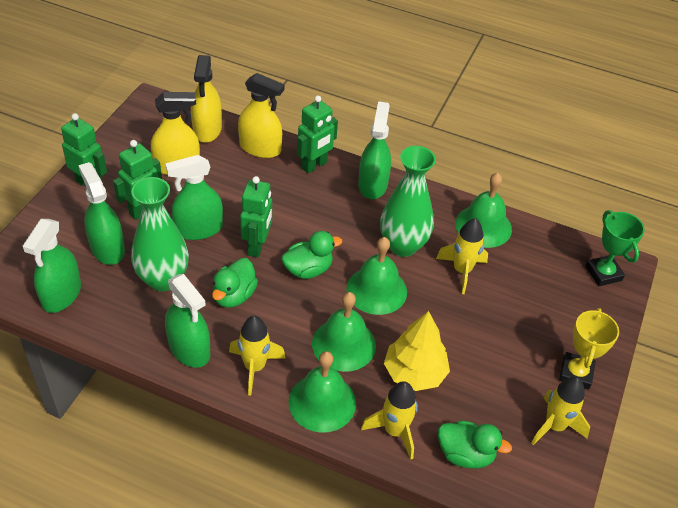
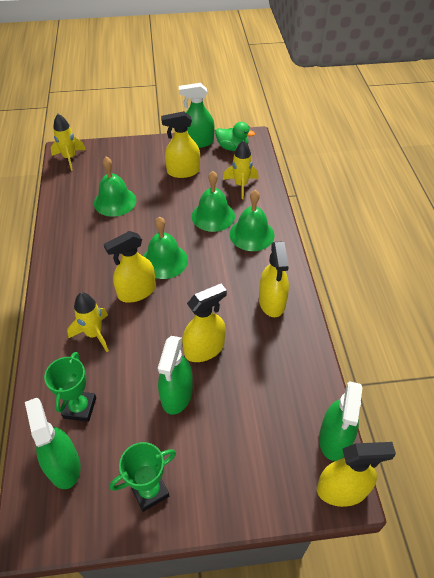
green duck: [212,258,258,308] [281,231,342,279] [438,420,512,469] = 3 -> [215,122,255,151] = 1
green robot: [61,113,107,186] [113,140,162,220] [240,176,272,257] [297,95,338,174] = 4 -> none = 0
green spray bottle: [23,219,81,313] [78,162,125,265] [165,155,223,240] [165,274,210,368] [358,101,391,199] = 5 -> [25,398,81,489] [158,336,193,415] [179,83,214,148] [319,381,362,461] = 4
green trophy: [586,210,645,286] = 1 -> [44,352,96,422] [110,442,176,512] = 2
green vase: [131,177,189,291] [380,146,436,257] = 2 -> none = 0
yellow rocket: [229,316,286,395] [361,381,418,460] [436,218,488,294] [531,377,590,445] = 4 -> [51,114,86,171] [67,292,109,352] [223,140,258,199] = 3
yellow spray bottle: [151,92,200,175] [191,55,222,143] [238,73,284,158] = 3 -> [104,231,156,302] [161,111,200,178] [182,284,227,362] [259,241,289,317] [317,442,396,507] = 5
yellow tree: [384,311,450,391] = 1 -> none = 0
yellow trophy: [559,308,619,390] = 1 -> none = 0

